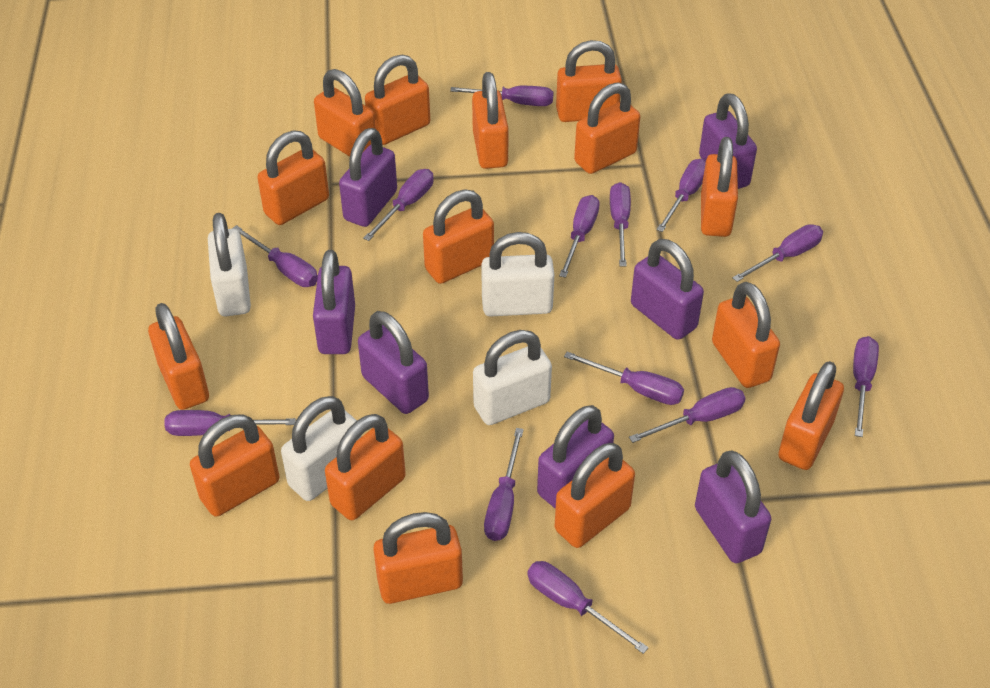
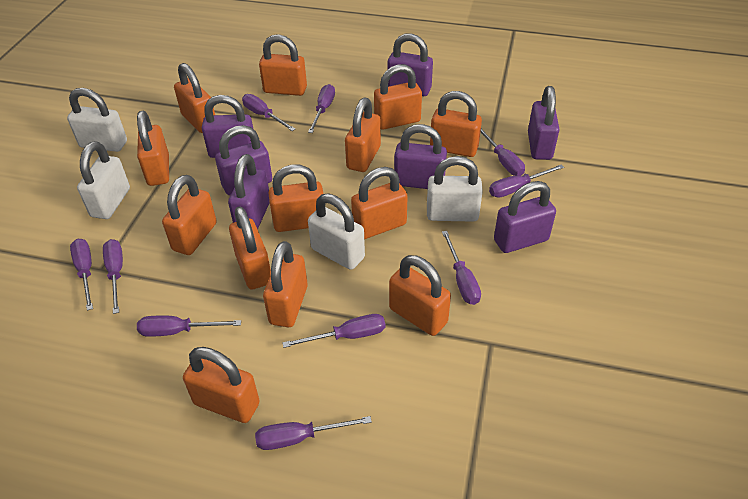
orange padlock: [148,303,209,410] [190,414,280,517] [258,130,329,225] [314,69,376,157] [325,414,406,520] [365,55,430,145] [373,512,463,604] [423,189,494,284] [472,72,509,169] [555,443,635,548] [556,40,622,122] [574,83,640,174] [701,137,738,237] [712,282,780,388] [778,361,844,470] = 15 -> [137,111,169,186] [162,175,217,255] [174,63,215,133] [183,347,260,423] [229,206,271,290] [259,34,307,96] [263,241,308,327] [269,164,323,232] [345,98,381,172] [351,167,408,239] [374,64,422,130] [389,255,451,336] [430,91,482,157] = 13
purple screwdriver: [164,410,296,436] [232,225,318,287] [363,169,434,241] [450,86,553,106] [484,428,524,541] [527,561,649,654] [559,195,600,278] [564,352,684,405] [610,182,631,267] [629,387,745,443] [657,159,706,232] [732,224,823,282] [853,336,879,437] = 13 -> [70,239,93,311] [103,239,123,314] [137,315,241,337] [242,94,295,131] [255,416,372,450] [282,314,385,348] [308,84,335,133] [442,231,481,305] [480,128,525,176] [489,164,564,198] = 10

